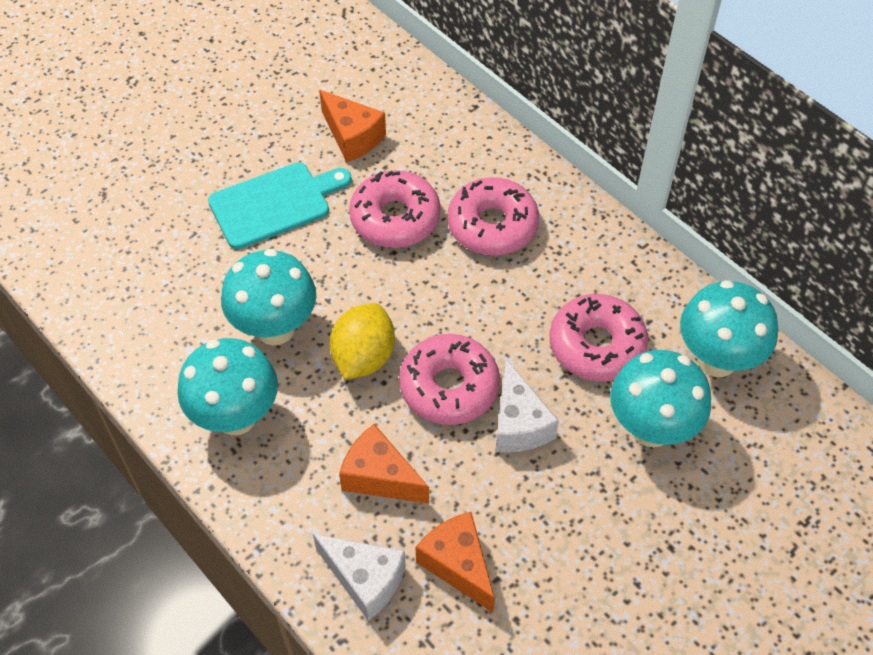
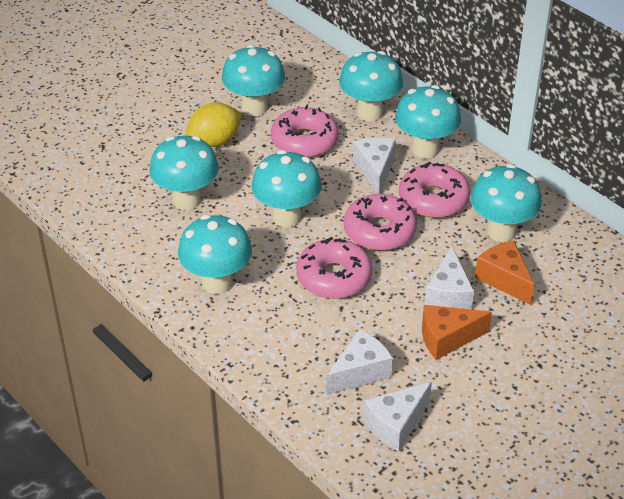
orange cheese: [319,90,386,163] [339,424,429,504] [415,512,495,612] = 3 -> [422,305,492,360] [475,241,535,305] = 2
turquoise cutting board: [208,163,352,249] = 1 -> none = 0
turquoise mushroom: [178,338,278,435] [221,249,316,345] [610,350,711,447] [680,280,778,377] = 4 -> [150,136,219,210] [178,215,252,294] [222,45,285,116] [251,150,321,227] [339,51,403,121] [395,85,461,158] [470,164,542,242] = 7
white cheese: [313,534,406,621] [496,359,559,453] = 2 -> [326,329,393,395] [353,138,396,194] [364,382,432,452] [424,246,474,309] = 4

